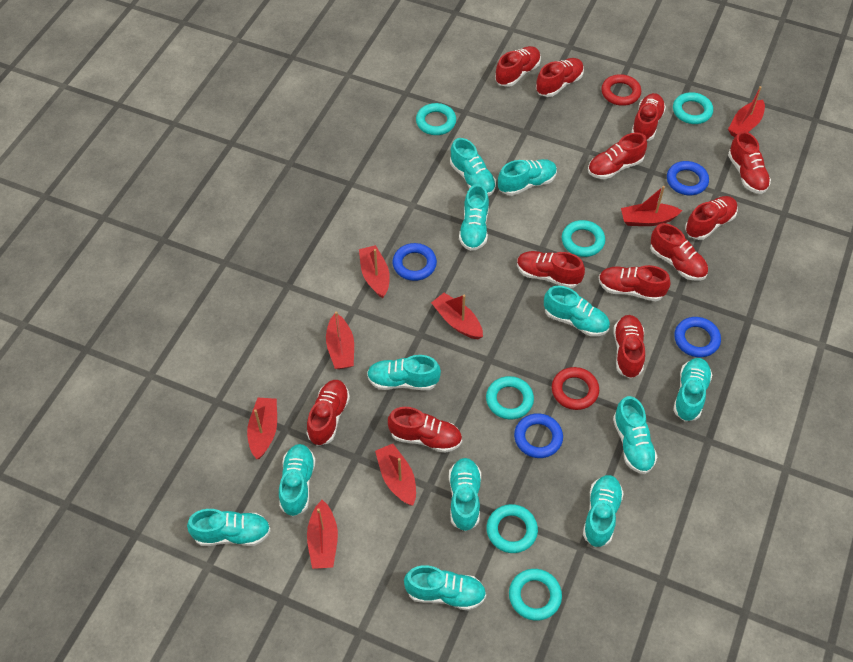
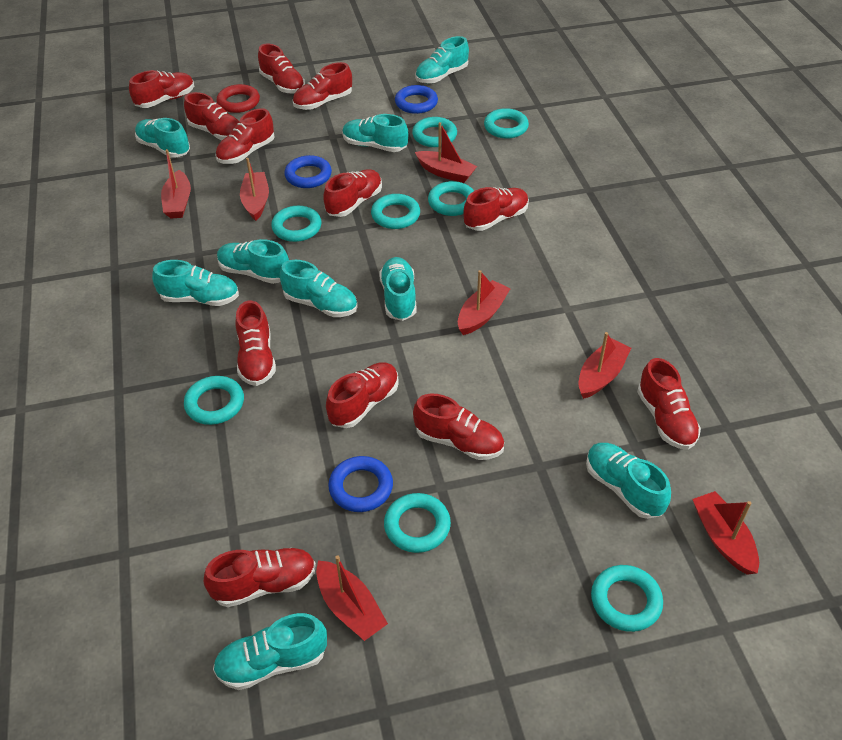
blue ring: [392,243,437,281] [514,413,563,458] [667,161,709,195] [674,317,721,357] = 4 -> [284,155,332,188] [328,456,393,512] [395,85,438,114] = 3
red boat: [247,398,277,459] [307,500,338,569] [326,311,354,369] [359,245,390,298] [375,444,416,506] [431,293,483,339] [621,186,682,226] [728,86,765,137] = 8 -> [161,149,191,218] [240,158,269,221] [316,555,388,641] [415,122,477,183] [458,270,511,335] [579,332,631,399] [692,491,759,575] = 7
red ring: [552,367,599,410] [601,74,641,106] = 2 -> [216,84,260,113] = 1
turquoise ring: [416,103,456,135] [486,376,534,419] [487,504,538,553] [509,569,562,621] [562,220,605,257] [673,92,713,124] = 6 -> [184,376,244,425] [271,206,321,242] [371,194,420,229] [384,493,451,553] [412,117,457,147] [428,181,474,216] [484,108,529,139] [591,565,663,632] = 8
turquoise shoe: [187,509,271,546] [279,444,316,516] [367,355,441,390] [404,565,486,611] [449,458,481,531] [450,138,496,196] [459,184,489,251] [498,159,557,196] [544,286,610,336] [583,475,624,547] [613,396,657,474] [673,358,712,421] = 12 -> [135,118,190,158] [152,260,239,306] [213,613,327,690] [217,239,289,284] [280,260,358,317] [342,114,408,152] [379,257,417,321] [415,36,469,83] [586,443,671,519] = 9

